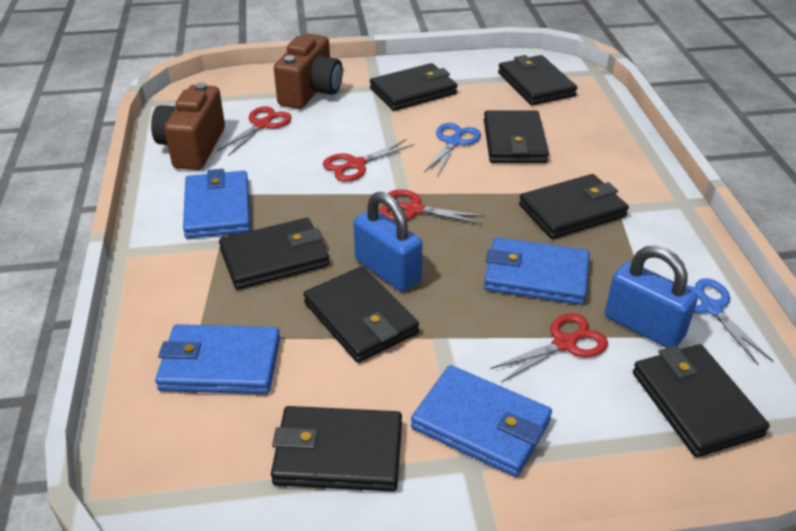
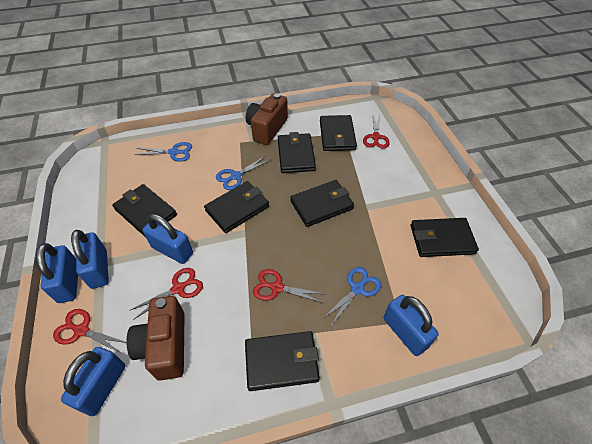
black wallet: [219,218,329,290] [271,406,402,492] [303,266,419,363] [370,63,458,111] [484,110,549,163] [498,55,577,105] [519,174,629,239] [633,344,770,457] = 8 -> [112,184,177,237] [204,181,269,233] [245,331,320,391] [278,132,316,173] [290,180,354,227] [320,115,357,151] [411,218,479,257] = 7
blue padlock: [353,192,422,292] [605,245,698,348] = 2 -> [36,243,78,303] [61,347,126,416] [71,230,109,289] [142,214,193,264] [383,295,439,356] = 5
blue scissors: [424,123,481,177] [686,278,774,366] = 2 -> [135,142,192,162] [216,156,270,190] [322,267,381,326] = 3
blue wallet: [155,324,280,394] [183,169,251,239] [411,365,552,477] [484,237,590,305] = 4 -> none = 0

